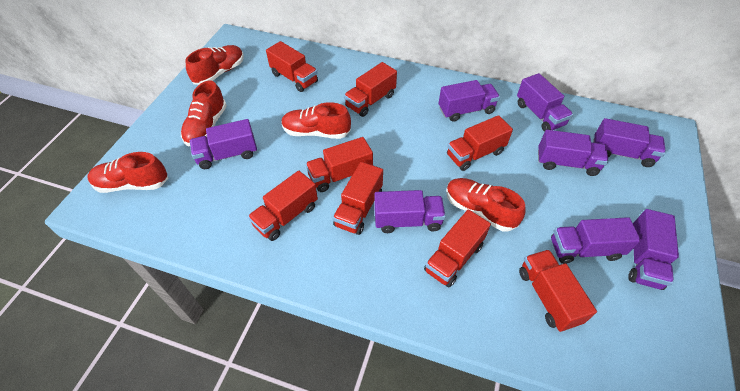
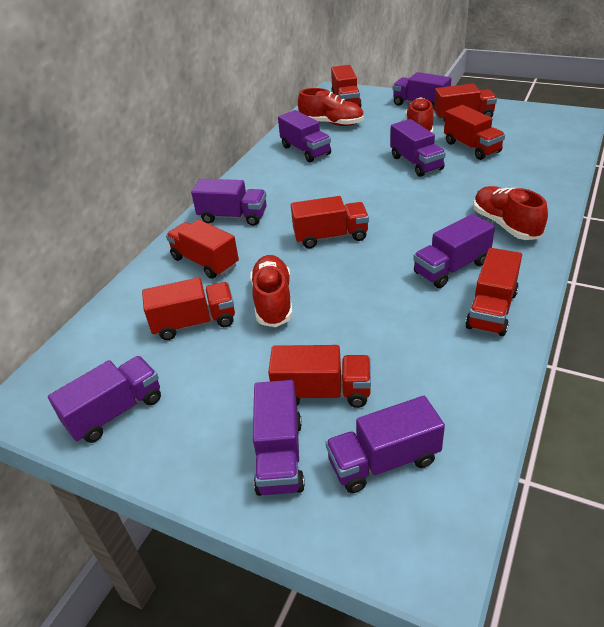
red shoe: [87,152,168,193] [181,80,227,146] [186,45,244,85] [281,102,351,139] [446,178,526,232] = 5 -> [250,255,293,327] [298,88,364,126] [405,97,434,133] [473,186,548,240] = 4

